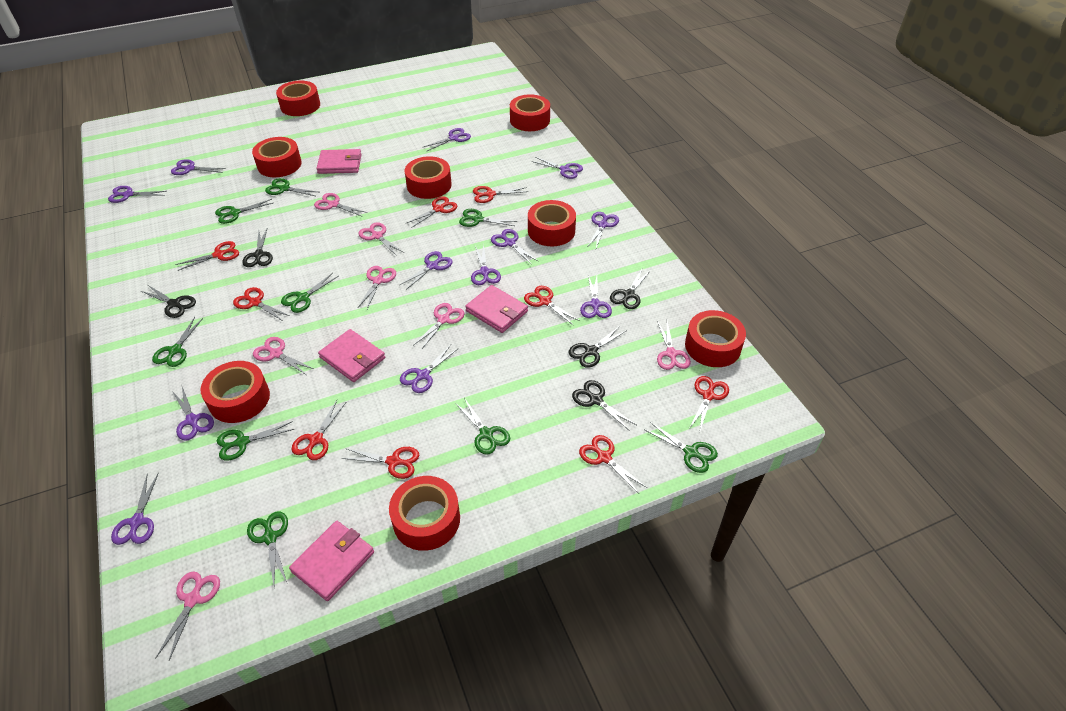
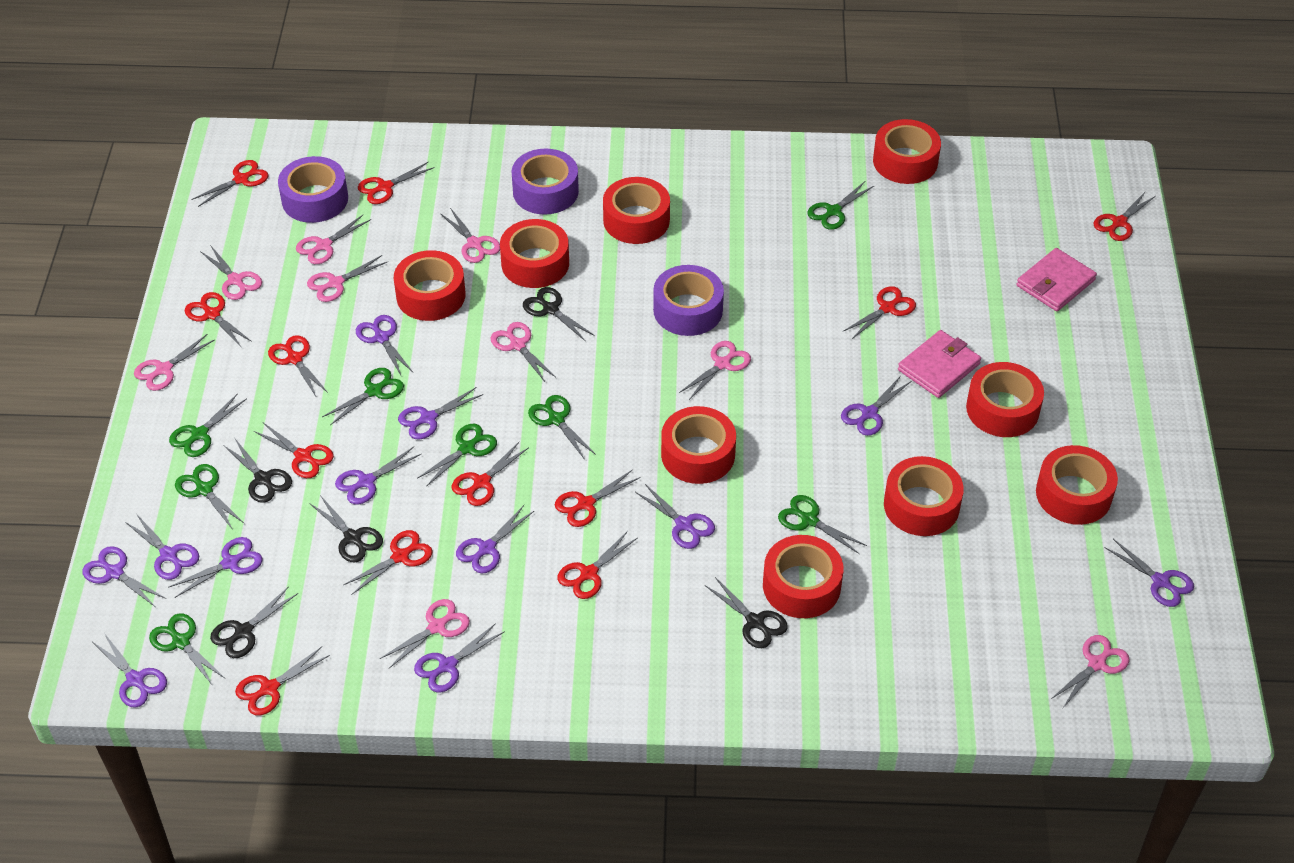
green scissors: [152,317,203,367] [215,199,273,224] [217,421,294,461] [247,512,288,586] [265,178,318,196] [281,273,339,313] [455,398,510,455] [459,209,517,227] [644,422,718,473] = 9 -> [149,613,226,686] [169,393,247,457] [175,464,245,530] [322,368,404,425] [417,424,497,487] [528,395,596,460] [778,495,867,554] [807,181,875,230] = 8
pink scissors: [156,571,220,660] [253,337,313,375] [314,193,367,216] [358,222,404,256] [358,266,396,309] [414,303,464,350] [657,321,691,370] = 7 -> [134,334,215,391] [200,245,262,300] [296,214,371,264] [307,255,387,302] [380,599,470,668] [440,208,500,263] [490,322,555,382] [679,341,751,400] [1051,635,1130,708] = 9
pink wallet: [289,521,374,601] [316,149,362,174] [318,329,385,382] [465,285,528,333] = 4 -> [898,330,981,398] [1016,248,1097,311] = 2
purple tape: none = 0 -> [278,156,348,223] [511,149,579,215] [653,265,724,336] = 3
red scissors: [175,241,239,271] [233,287,290,321] [292,400,346,460] [342,447,420,479] [407,196,458,228] [473,186,528,203] [524,286,580,325] [579,435,647,494] [689,376,729,431] = 9 -> [185,292,252,347] [191,160,269,207] [235,647,330,716] [254,423,334,478] [268,335,328,396] [344,530,433,594] [358,161,435,204] [452,442,529,506] [555,469,641,527] [557,531,637,599] [844,286,916,339] [1093,191,1156,241] = 12
red tape: [200,361,270,423] [252,137,302,177] [276,81,320,116] [389,476,460,551] [404,156,452,199] [510,94,550,131] [528,200,576,246] [685,310,746,367] = 8 -> [394,250,466,321] [500,219,569,288] [603,177,670,244] [661,406,736,484] [763,535,843,618] [873,119,941,184] [884,456,964,536] [966,362,1044,437] [1036,445,1118,525] = 9

